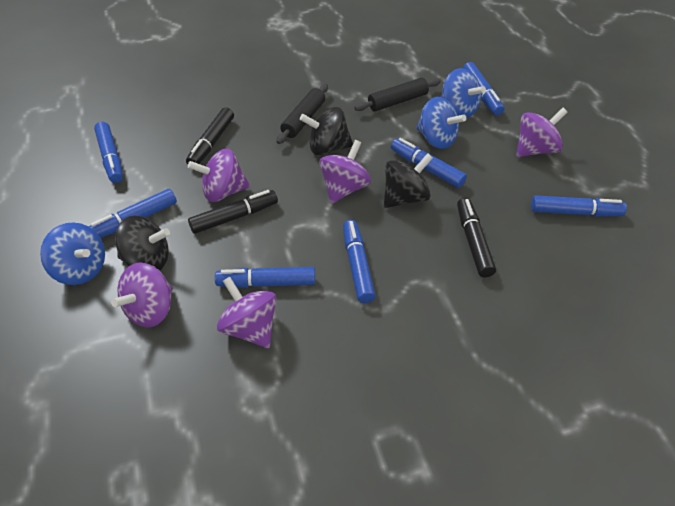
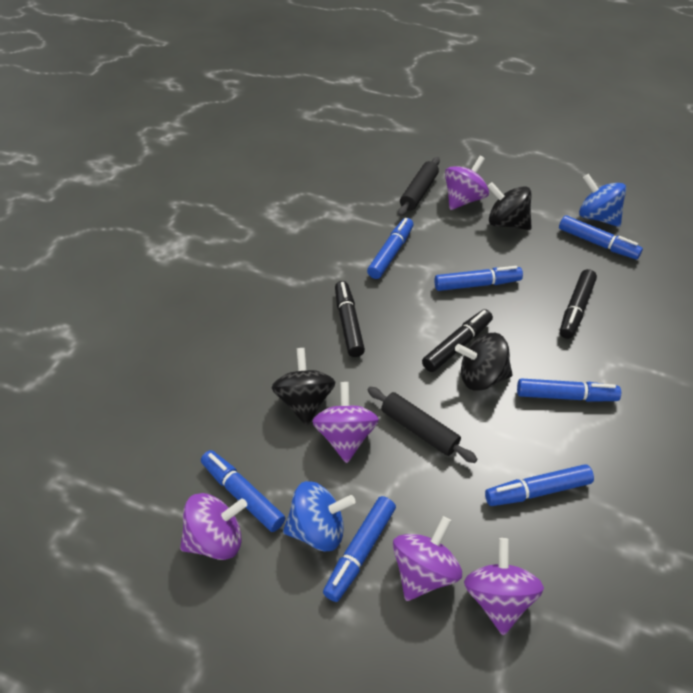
blue spinning top: [40,222,105,285] [416,97,466,149] [441,68,486,118] = 3 -> [283,481,355,551] [579,174,626,227] = 2

